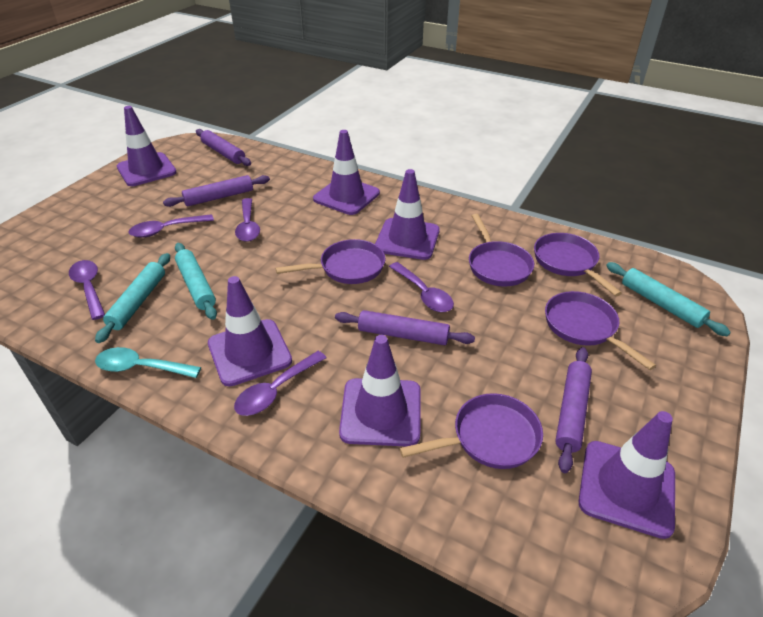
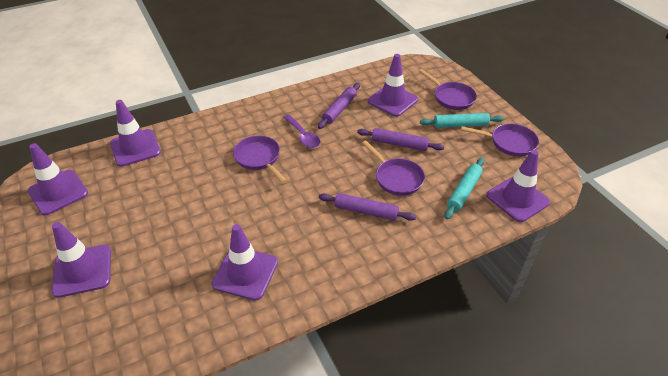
purple pan: [275,239,386,284] [399,393,543,469] [469,214,534,286] [534,233,622,296] [545,291,656,370] = 5 -> [233,136,287,183] [362,140,425,196] [419,69,477,110] [461,124,539,157] = 4
purple rolling pin: [163,175,270,207] [196,129,251,166] [335,310,475,345] [555,347,592,473] = 4 -> [318,83,360,129] [319,193,416,221] [357,128,444,151] = 3
purple spoon: [69,260,105,320] [128,214,214,237] [234,351,326,416] [235,198,260,242] [389,262,454,312] = 5 -> [283,115,320,148] = 1
turquoise rolling pin: [95,253,170,343] [175,243,217,320] [606,262,731,336] = 3 -> [420,113,504,128] [444,158,484,219] = 2
turquoise spoon: [95,347,201,378] = 1 -> none = 0

